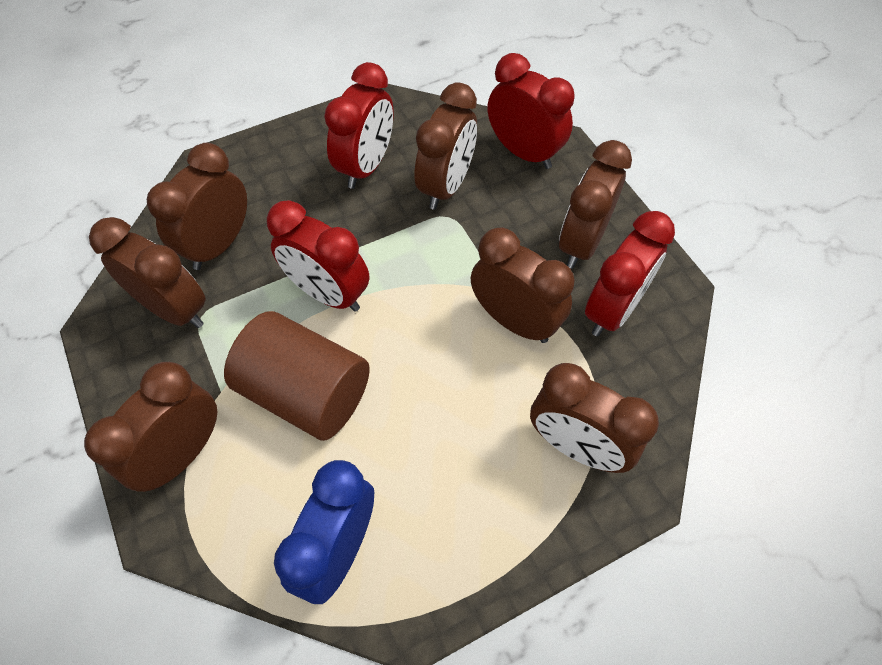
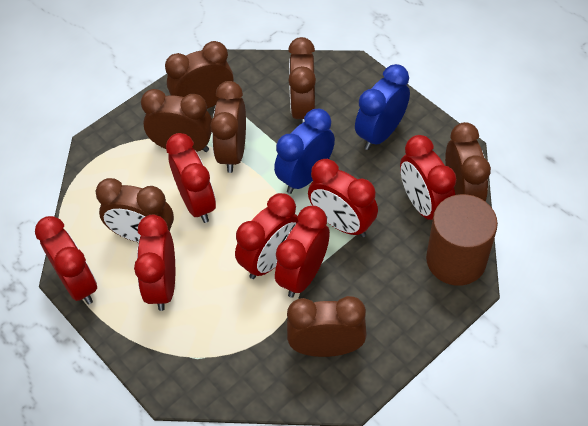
blue clock: [274,460,374,604] = 1 -> [274,109,335,194] [355,64,410,150] = 2
red clock: [267,200,369,312] [324,62,394,189] [488,53,575,169] [585,211,675,337] = 4 -> [35,216,97,304] [134,215,175,311] [166,133,216,223] [235,193,299,279] [275,206,330,298] [308,159,378,238] [400,135,456,220] = 7

